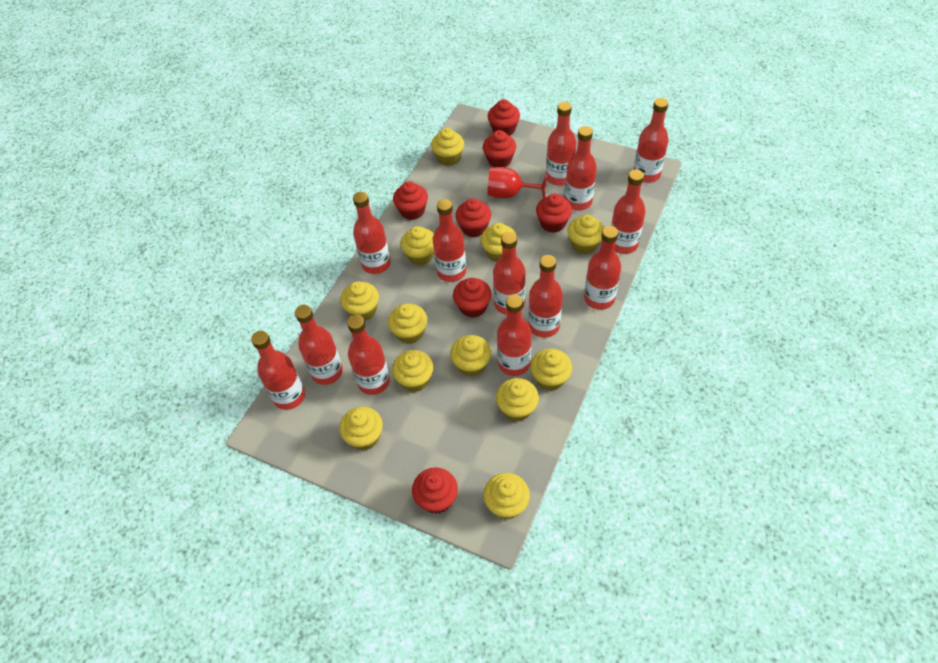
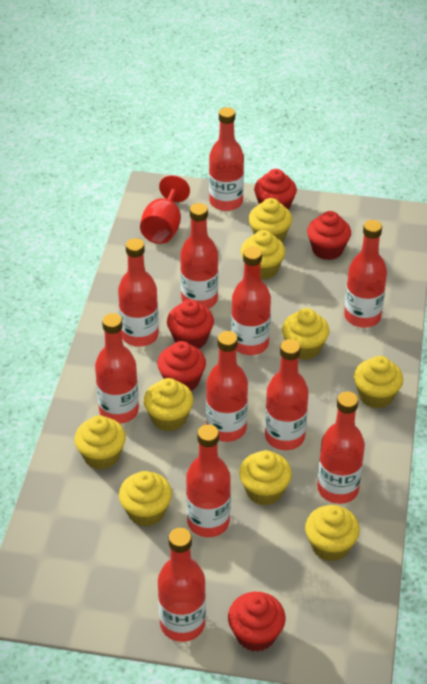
red bottle: [251,331,305,410] [295,305,343,385] [347,315,390,395] [353,192,391,274] [432,199,466,282] [493,232,526,315] [497,294,532,376] [528,255,563,338] [546,102,576,186] [564,126,597,211] [584,226,621,310] [611,170,645,254] [634,98,669,183] = 13 -> [95,313,139,424] [118,238,159,347] [158,528,206,642] [180,203,218,309] [186,424,231,537] [206,331,248,442] [209,107,244,211] [231,247,271,355] [265,339,309,450] [317,391,365,504] [344,220,387,328] = 11
red cupcake: [393,181,428,220] [412,467,458,514] [453,278,492,318] [455,198,491,237] [483,130,516,167] [488,99,520,136] [536,193,572,233] = 7 -> [157,341,206,391] [167,299,214,349] [228,592,285,652] [254,169,297,210] [307,211,351,260] = 5
yellow cupcake: [339,407,383,450] [340,282,379,321] [388,304,427,344] [392,350,433,392] [400,226,434,265] [431,128,464,166] [450,335,491,377] [481,223,518,262] [484,473,530,519] [496,378,539,422] [530,349,572,391] [568,214,604,254] = 12 -> [74,415,126,470] [119,471,172,527] [144,378,194,431] [239,450,292,506] [241,230,285,280] [249,198,292,242] [282,308,329,360] [305,505,360,562] [354,356,403,408] = 9

